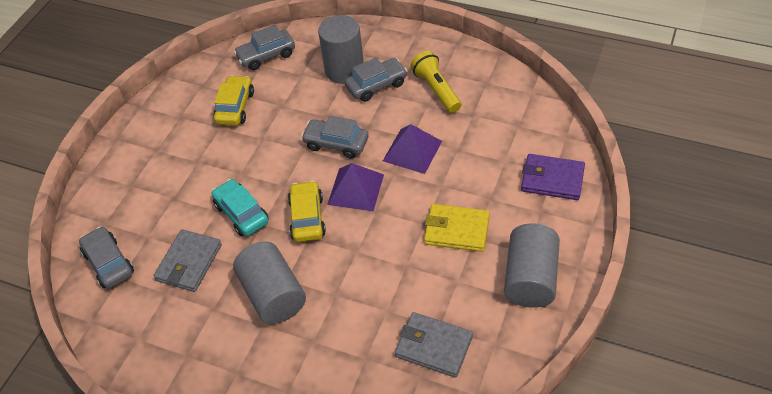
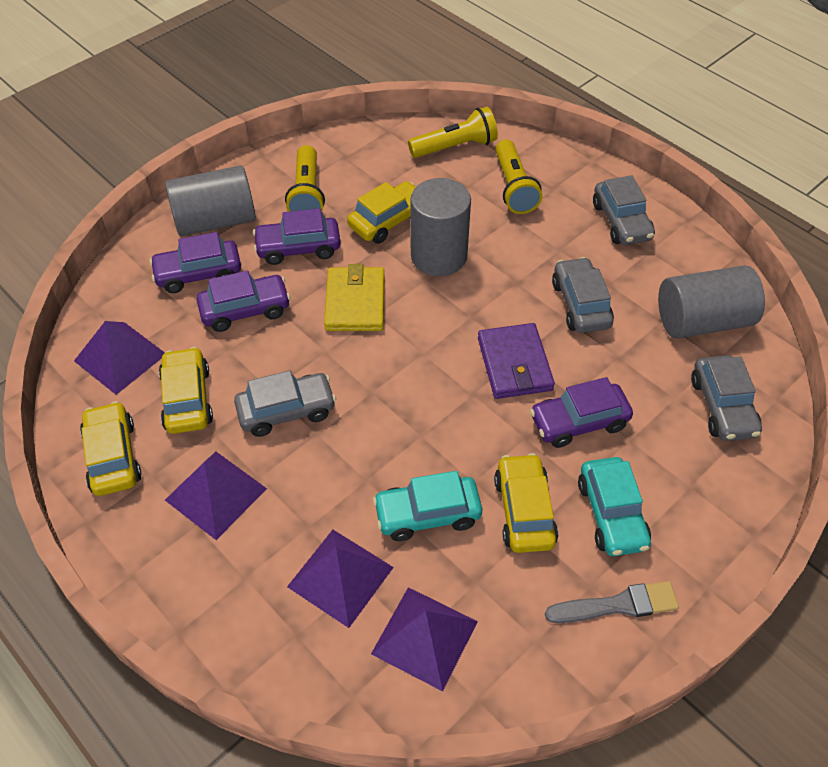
grey brush: none = 0 -> [545,581,679,623] = 1
grey wallet: [153,229,222,292] [395,312,473,378] = 2 -> none = 0
purple car: none = 0 -> [150,232,241,293] [196,270,290,332] [253,208,341,265] [530,377,633,448] = 4
purple pyramid: [327,163,384,211] [383,124,442,174] = 2 -> [74,321,165,395] [165,452,267,540] [287,530,394,628] [371,587,478,691] = 4
turquoise car: [211,179,269,236] = 1 -> [373,471,482,541] [578,457,651,556] = 2
yellow car: [213,75,254,125] [288,181,326,242] = 2 -> [80,401,141,496] [159,347,213,434] [347,181,416,244] [494,453,558,553] = 4
yellow flashlight: [411,51,461,113] = 1 -> [285,145,325,212] [408,107,498,158] [495,140,542,214] = 3

